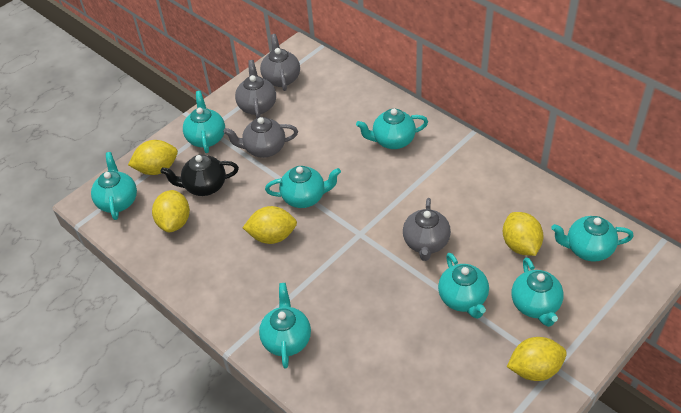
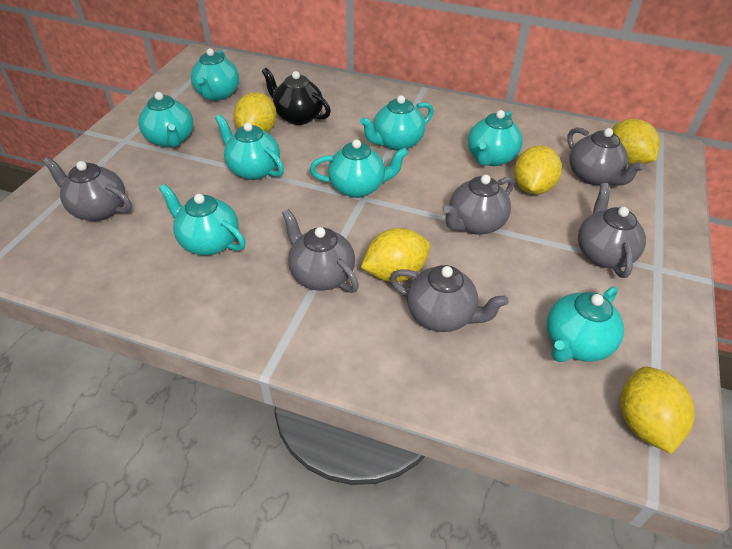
grey teapot: [223,117,298,158] [235,60,276,118] [260,34,300,91] [403,198,451,261] = 4 -> [43,157,132,221] [282,209,359,293] [390,265,509,332] [443,175,514,235] [567,127,645,186] [578,183,646,278] = 6

